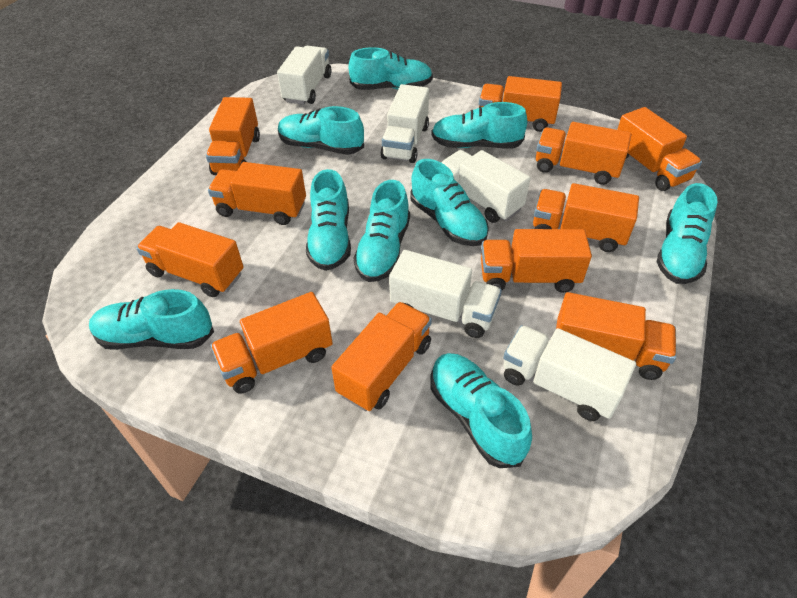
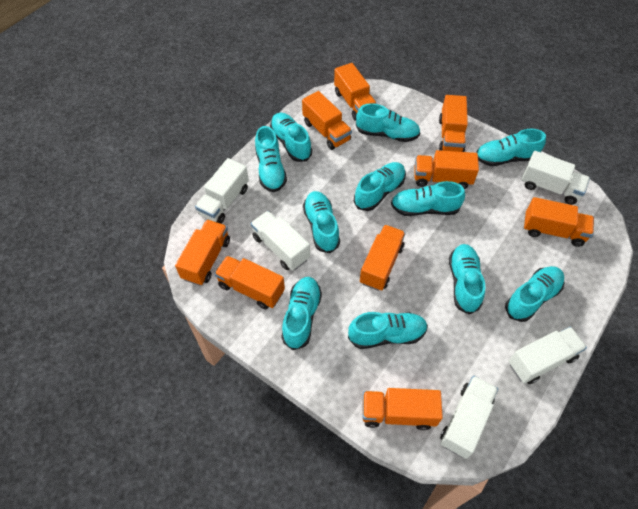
orange truck: [136,222,244,297] [206,97,260,175] [208,162,306,225] [210,292,333,394] [331,302,432,412] [479,76,562,132] [481,229,592,293] [533,183,639,252] [536,122,631,185] [556,292,676,380] [617,107,702,191] = 11 -> [175,220,230,286] [214,256,285,309] [302,91,352,150] [334,63,377,121] [360,225,406,291] [362,388,443,430] [415,150,479,189] [439,95,468,152] [524,197,594,247] = 9
turquoise shoe: [89,289,214,350] [278,106,364,155] [306,169,351,271] [349,47,433,90] [353,180,410,282] [410,159,489,246] [430,353,532,468] [431,102,527,148] [657,183,717,284] = 9 -> [255,126,287,192] [270,113,312,162] [282,277,322,350] [303,191,340,253] [348,312,428,349] [354,162,406,211] [356,103,420,142] [391,181,465,216] [449,244,485,315] [476,129,546,166] [505,266,565,322] = 11

